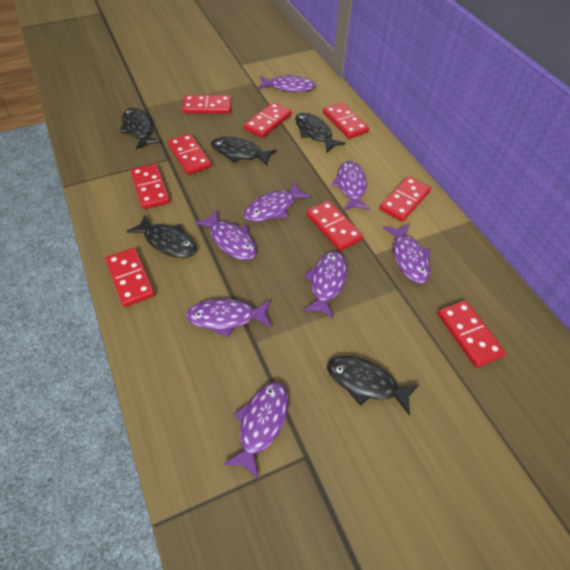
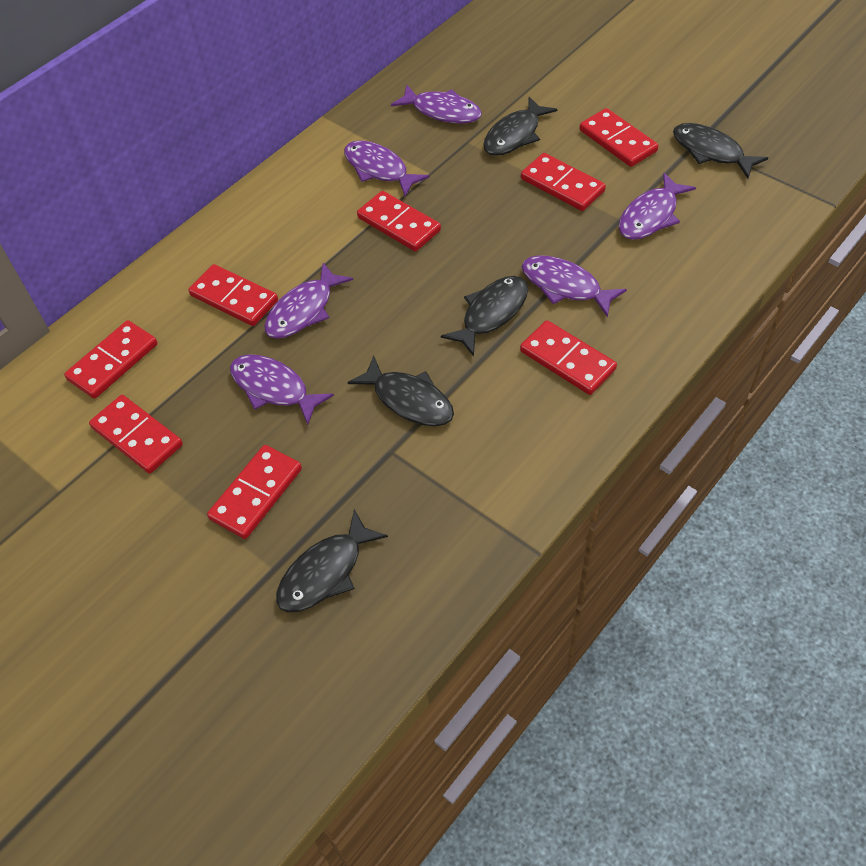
purple fish: [186,298,272,337] [195,209,257,260] [223,382,289,479] [244,182,311,222] [258,74,316,92] [303,251,347,318] [332,161,370,210] [383,223,431,283] = 8 -> [230,355,334,425] [264,263,353,339] [344,140,429,196] [391,84,482,124] [522,255,627,317] [619,173,696,240] = 6
red domino: [105,248,155,307] [130,164,170,209] [168,134,211,175] [182,95,232,114] [244,102,292,138] [306,200,363,251] [323,102,369,139] [380,176,431,222] [438,300,506,368] = 9 -> [64,320,158,399] [89,395,183,474] [188,264,278,326] [207,445,302,539] [357,191,441,252] [520,320,617,395] [521,153,606,211] [579,108,659,167] = 8

